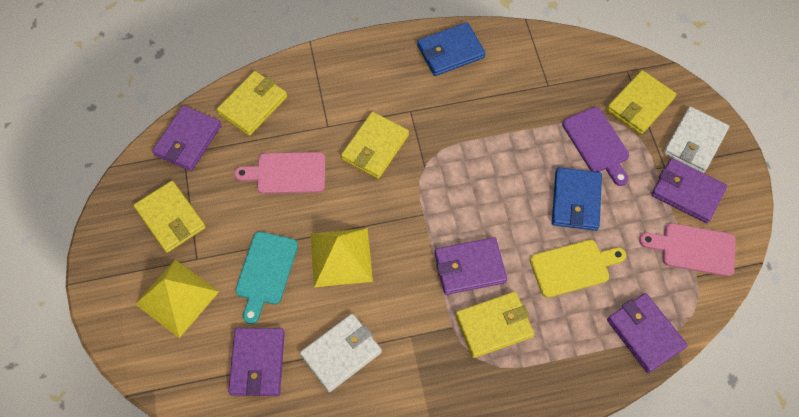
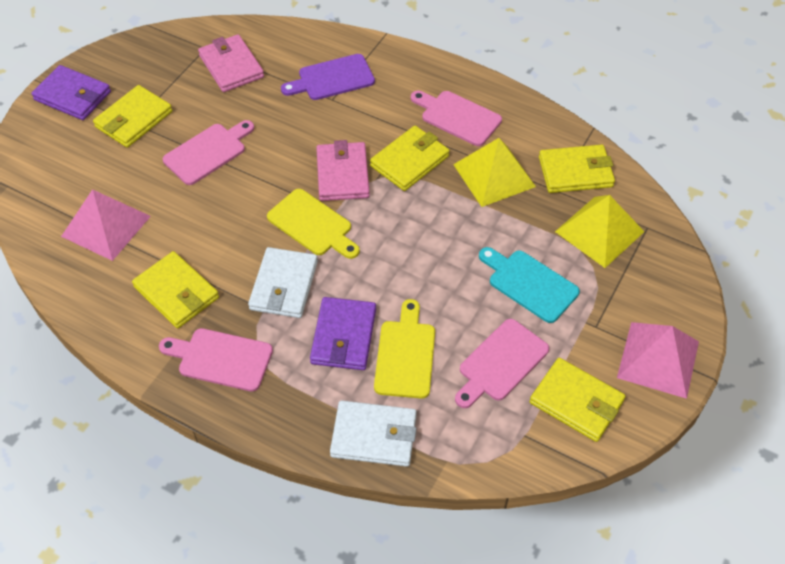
blue wallet: [417,22,486,76] [552,167,602,231] = 2 -> none = 0
pink cutting board: [234,152,325,194] [639,223,736,276] = 2 -> [159,328,273,392] [163,120,254,185] [411,91,502,146] [455,319,549,408] = 4
pink pyramid: none = 0 -> [61,189,151,261] [617,322,699,399] = 2
pink wallet: none = 0 -> [198,34,264,92] [316,140,370,201] = 2
purple wallet: [152,105,221,171] [228,328,285,396] [434,237,507,295] [607,293,688,373] [651,158,727,223] = 5 -> [31,65,111,120] [310,297,376,370] = 2
yellow cutting board: [530,240,626,298] = 1 -> [267,189,360,259] [374,299,435,399] = 2

